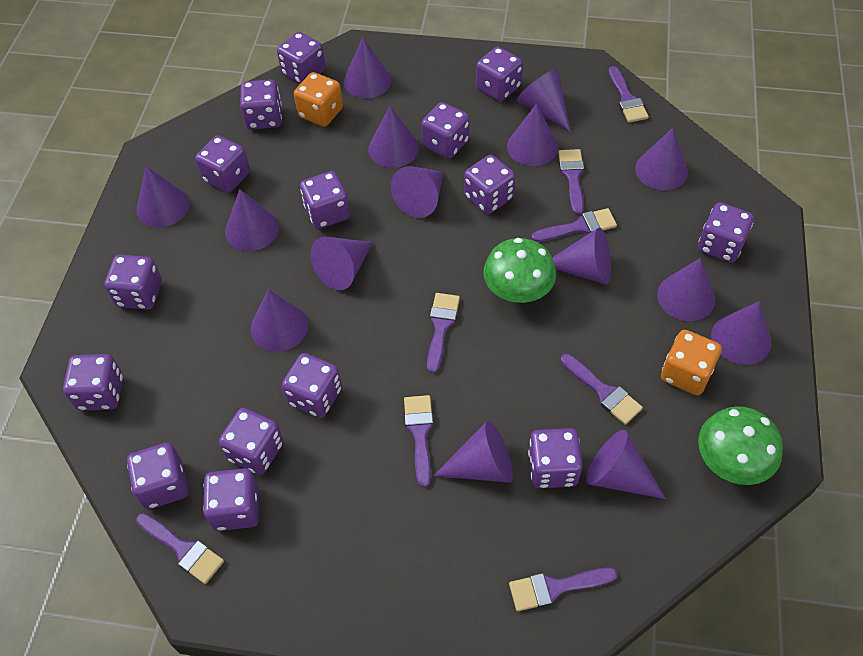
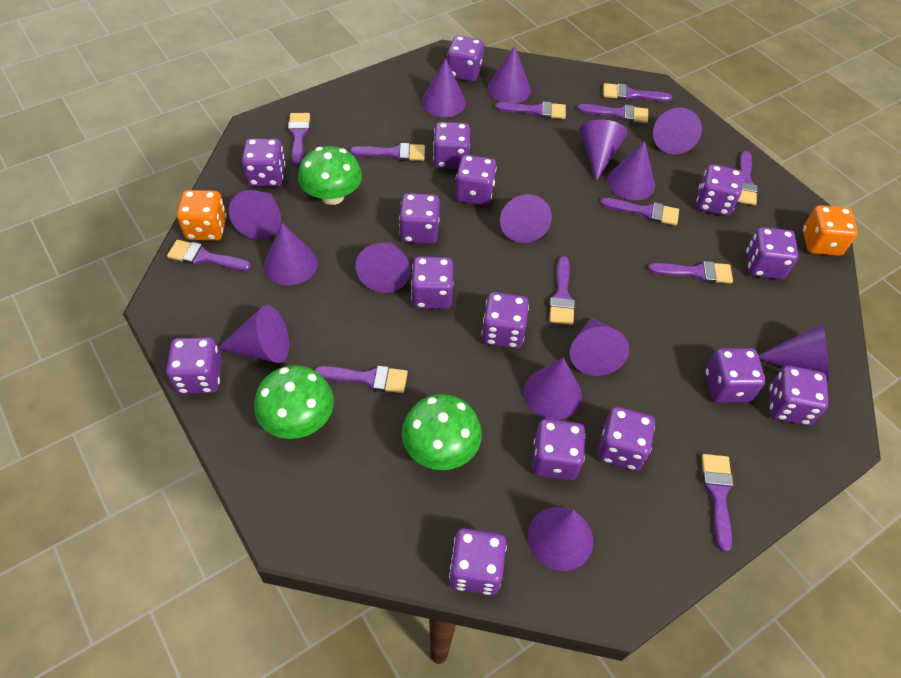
green mushroom: [484,238,556,303] [698,406,783,485] = 2 -> [254,365,334,439] [298,146,362,205] [402,394,482,470] = 3
purple brush: [136,513,224,584] [404,395,433,488] [427,293,460,374] [509,567,618,611] [531,208,617,242] [558,149,584,215] [561,354,643,425] [608,66,649,123] = 8 -> [167,240,251,271] [288,113,310,166] [314,366,408,393] [350,143,425,161] [495,101,566,119] [549,256,575,325] [577,104,648,123] [600,198,679,226] [603,83,672,101] [648,261,733,283] [702,454,734,552] [737,151,758,205] = 12
purple cone: [136,166,189,228] [225,189,279,251] [251,290,308,352] [311,237,373,290] [343,37,391,98] [368,106,419,168] [391,166,444,218] [433,420,513,483] [507,104,558,166] [517,69,570,132] [552,228,611,285] [586,430,666,499] [635,128,688,190] [657,258,716,321] [711,301,771,365] = 15 -> [218,305,289,363] [229,190,281,240] [264,223,318,285] [356,242,410,293] [422,59,466,117] [487,46,531,103] [500,194,552,243] [523,357,582,420] [528,507,593,571] [570,318,629,376] [580,119,627,181] [607,141,655,200] [653,108,702,154] [758,324,829,381] = 14

